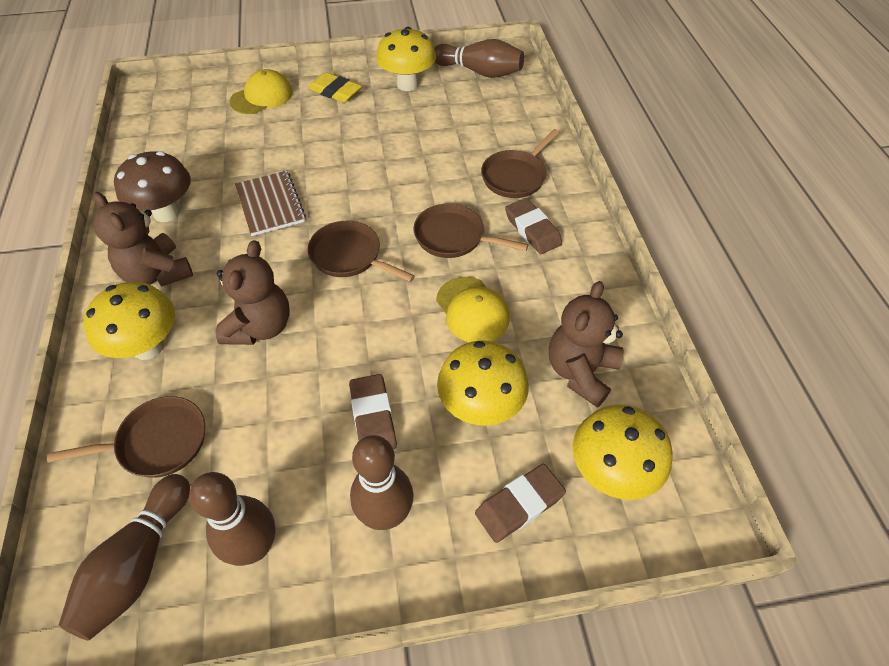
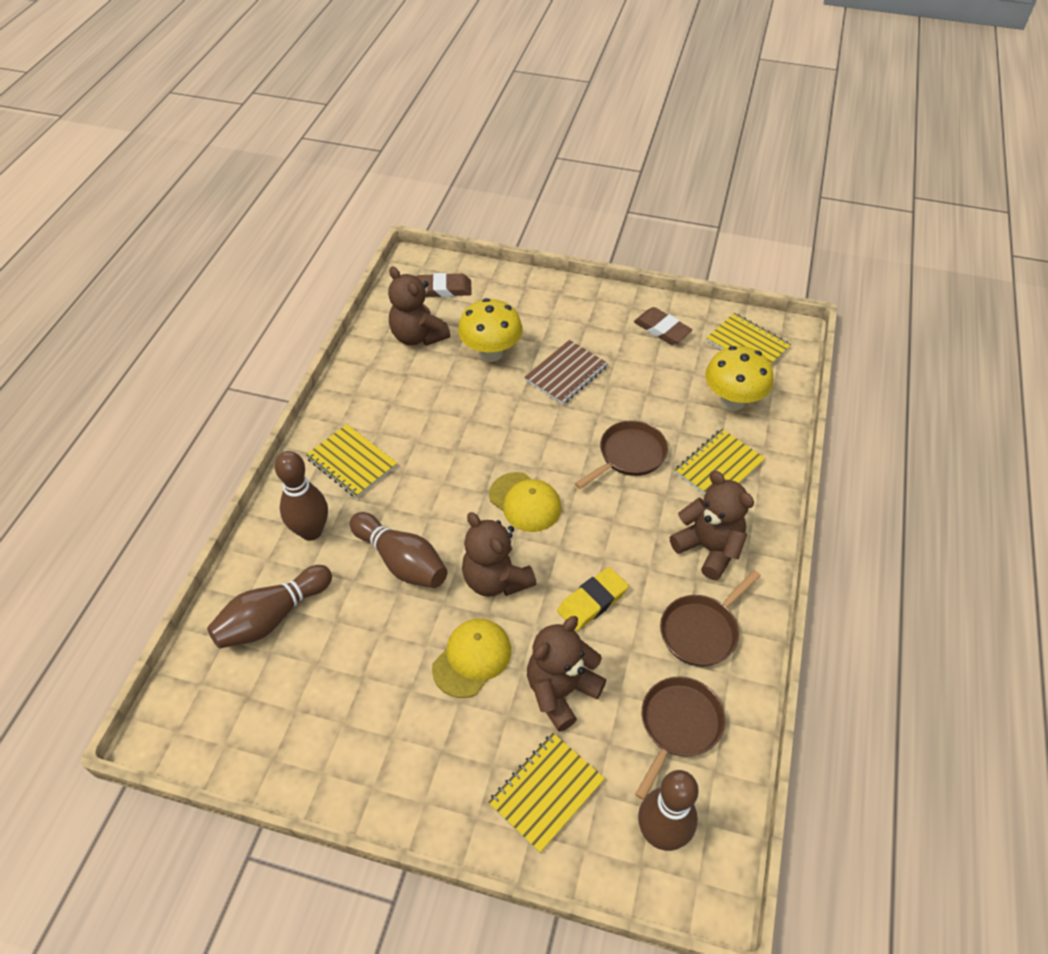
brown eraser: [349,374,397,449] [475,464,566,543] [505,198,562,254] = 3 -> [417,273,472,297] [634,307,692,345] = 2
brown mushroom: [114,151,191,222] = 1 -> none = 0
brown pan: [47,396,205,478] [308,221,415,282] [413,203,528,258] [481,129,560,198] = 4 -> [575,420,668,489] [635,676,725,800] [660,570,761,666] = 3
brown teddy bear: [93,192,193,287] [216,240,290,345] [549,281,623,407] = 3 -> [388,267,450,346] [462,512,537,597] [527,616,606,732] [670,471,754,580] = 4
yellow mushroom: [83,282,175,360] [376,27,436,91] [437,340,529,426] [572,404,673,500] = 4 -> [458,298,523,362] [705,346,774,411] = 2
yellow notebook: none = 0 -> [306,424,397,498] [488,733,605,853] [675,429,766,495] [706,313,791,365] = 4

